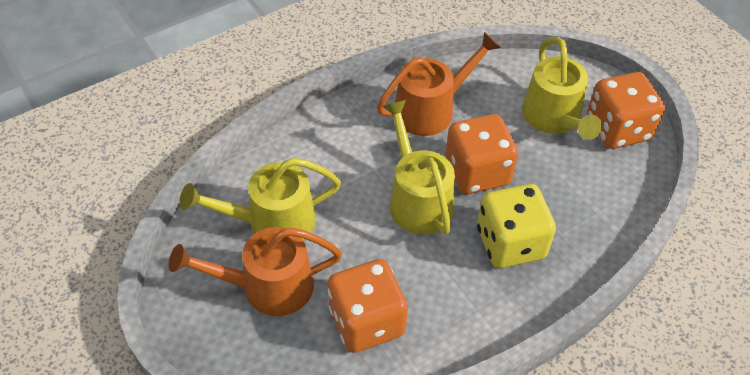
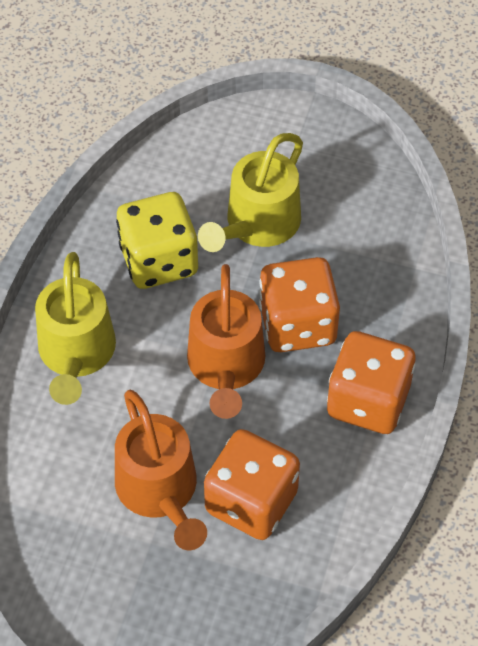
yellow watering can: [180,158,341,240] [383,100,455,235] [522,37,602,140] = 3 -> [35,252,116,405] [198,133,303,252] = 2

